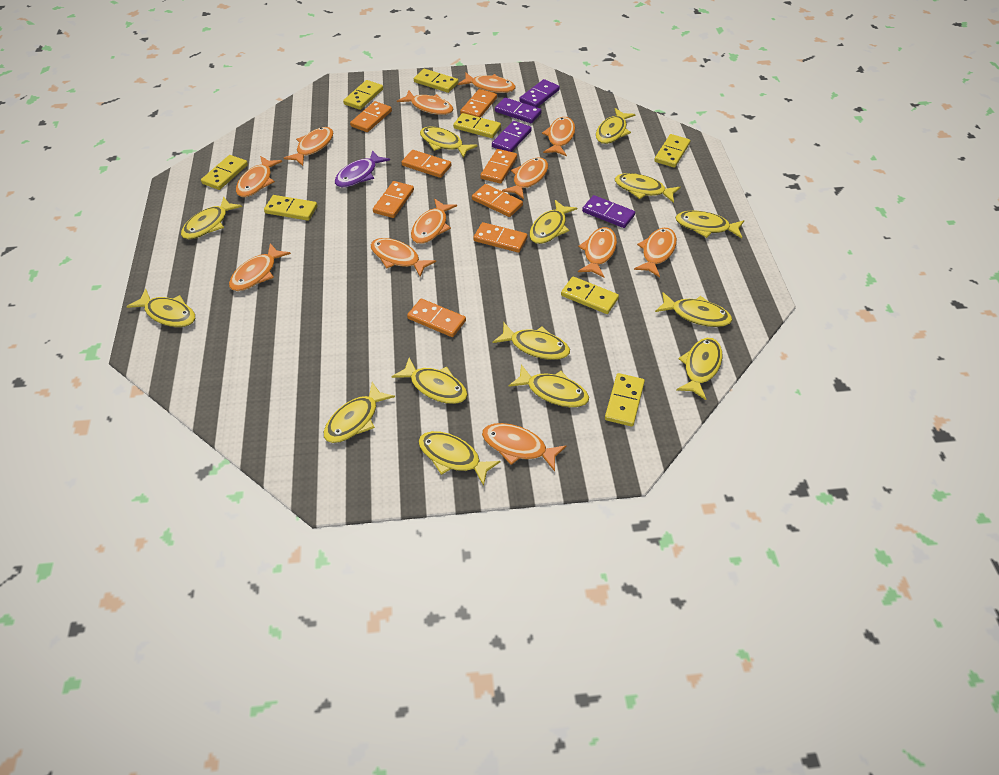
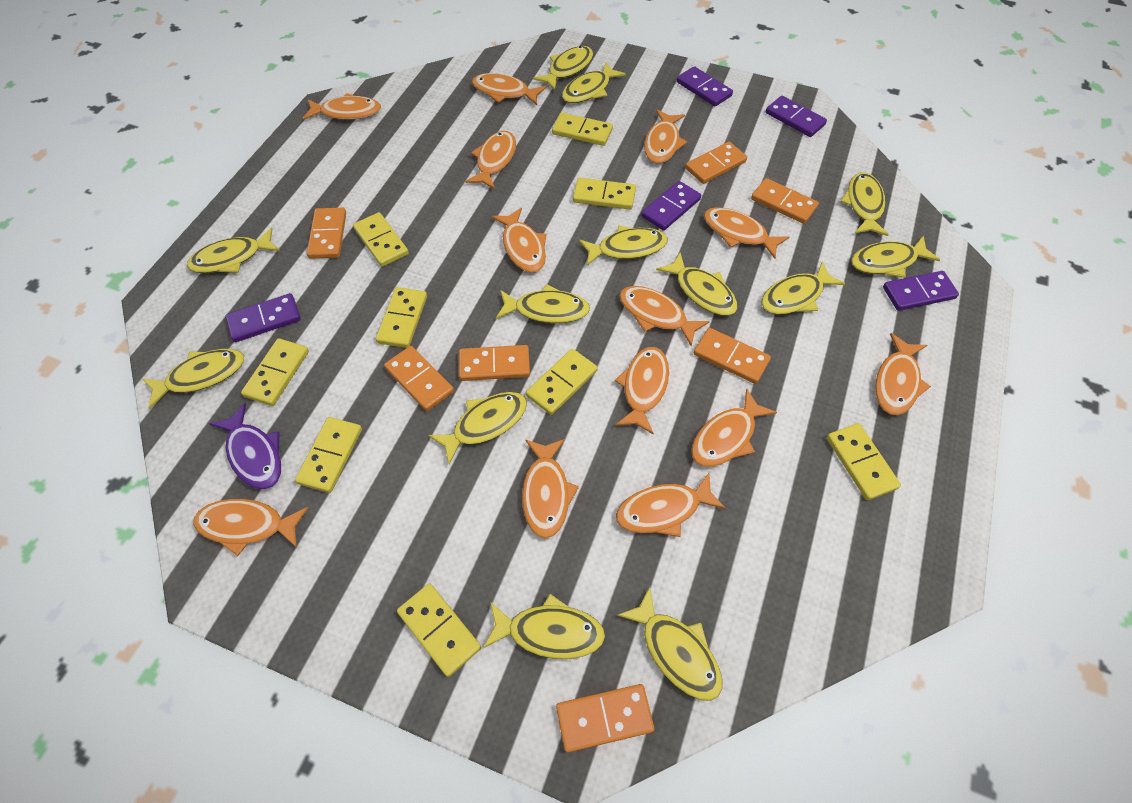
orange domino: [350,101,392,132] [373,181,414,218] [402,150,451,178] [407,299,466,337] [460,89,497,118] [472,184,523,217] [473,222,527,253] [480,149,517,184] = 8 -> [307,208,346,259] [384,346,454,411] [459,345,530,381] [556,684,654,753] [685,142,747,184] [694,328,771,384] [751,178,819,224] = 7
orange fish: [229,243,291,291] [236,156,282,197] [284,127,333,166] [371,238,436,277] [397,90,453,115] [411,199,457,244] [458,73,516,93] [482,423,566,471] [502,157,548,199] [542,117,575,156] [578,227,617,278] [634,228,677,277] = 12 -> [193,499,308,556] [303,93,381,120] [465,131,516,189] [472,73,547,105] [491,207,547,272] [522,439,579,538] [615,347,669,435] [616,473,726,537] [619,286,710,347] [644,110,687,164] [691,389,777,467] [704,207,789,259] [875,333,931,415] = 13
purple domino: [492,121,532,152] [495,97,541,123] [519,79,560,107] [582,195,635,228] = 4 -> [226,293,301,342] [641,181,701,231] [676,66,733,106] [766,96,827,137] [883,271,959,311] = 5
yellow domino: [201,155,248,190] [264,195,317,221] [343,80,383,110] [414,69,458,93] [453,113,501,138] [561,277,619,314] [605,373,645,426] [654,134,690,168] = 8 -> [241,338,309,406] [295,417,362,493] [353,212,409,267] [376,287,427,348] [397,583,481,677] [526,349,598,415] [552,113,613,146] [573,177,636,210] [827,423,901,500] = 9
yellow fish: [126,289,195,327] [181,196,242,239] [324,382,395,443] [391,357,468,404] [418,431,501,486] [420,126,478,158] [493,323,570,360] [509,365,589,407] [530,200,577,244] [596,108,636,144] [615,173,681,203] [655,292,732,327] [675,211,744,238] [676,338,722,400] = 14 -> [142,349,244,409] [187,227,280,273] [428,392,527,464] [483,594,605,659] [496,284,590,323] [533,46,593,90] [562,62,626,103] [579,225,667,266] [617,587,722,701] [656,252,738,316] [761,261,845,315] [840,172,889,236] [851,236,940,278] = 13

